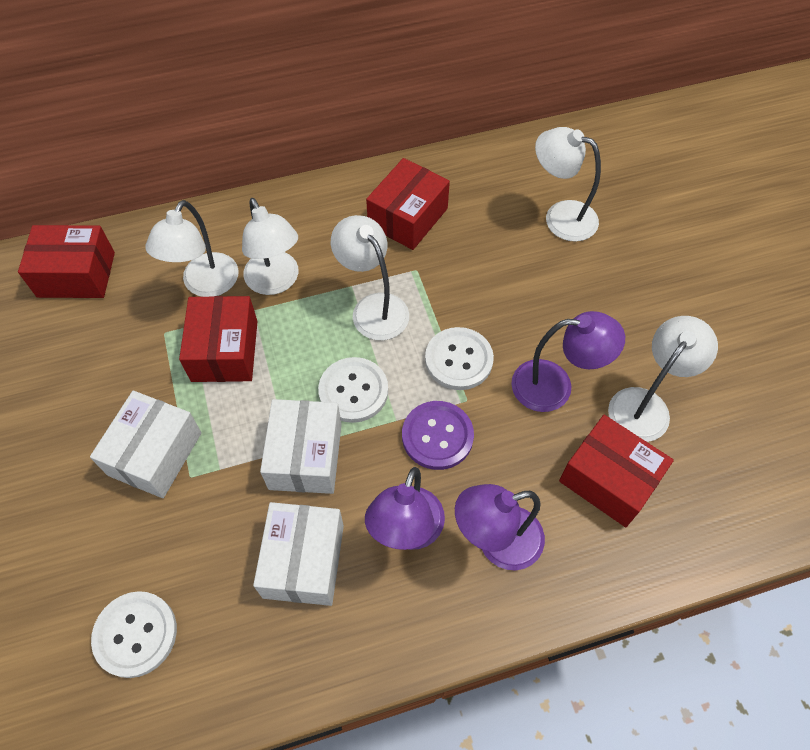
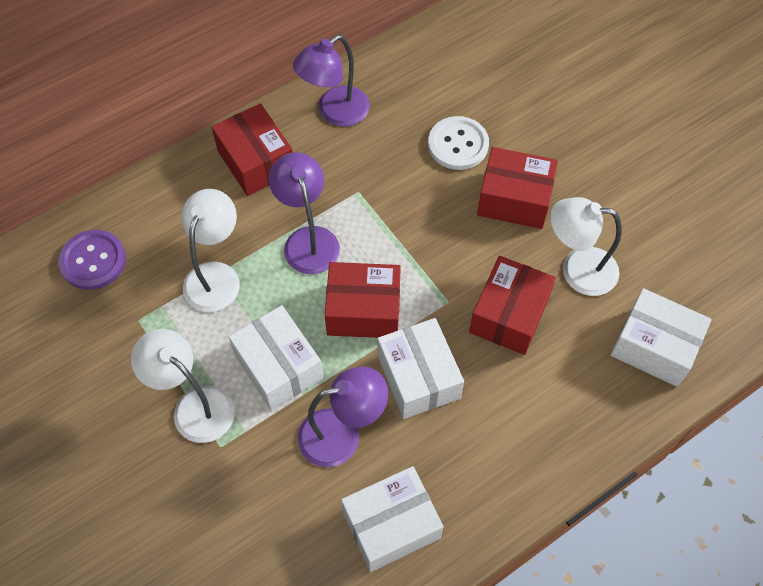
white box: [90,391,202,498] [253,502,344,606] [260,399,342,494] = 3 -> [229,305,323,410] [341,466,444,572] [377,318,464,419] [610,288,712,387] = 4
white button: [91,591,177,678] [318,357,388,423] [425,327,494,390] = 3 -> [428,116,489,170] = 1
white lamp: [145,200,239,297] [242,198,298,295] [331,215,409,340] [535,127,601,242] [608,316,718,442] = 5 -> [131,329,235,443] [181,189,240,312] [550,197,622,296] = 3

